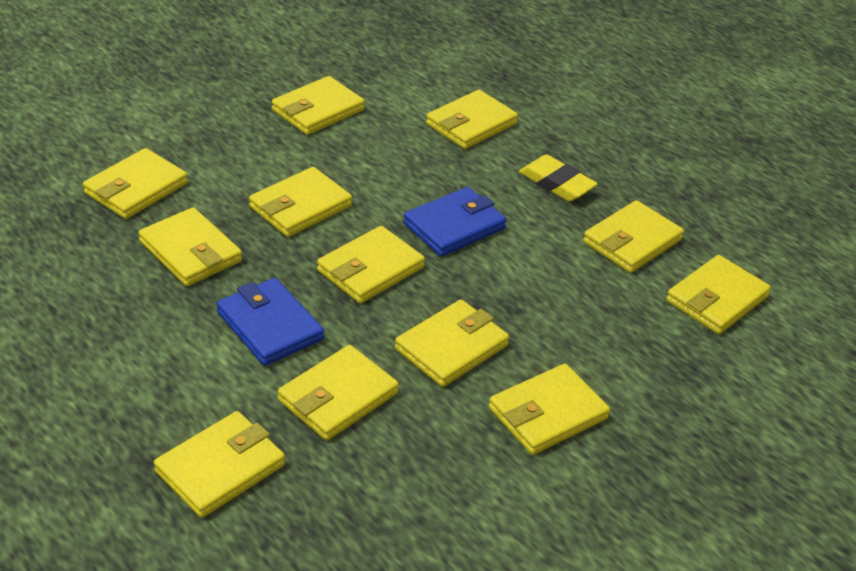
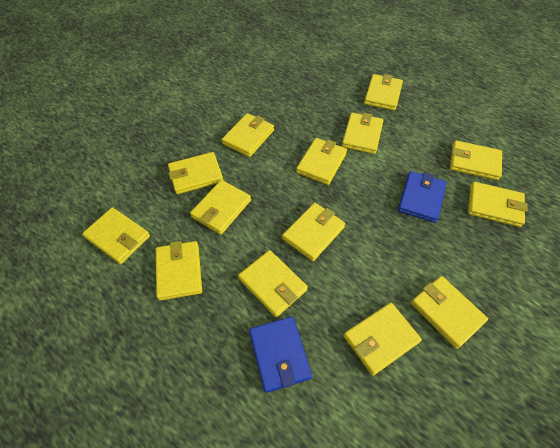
yellow eraser: [519,155,598,201] = 1 -> none = 0
yellow wallet: [83,148,188,219] [138,207,242,286] [154,411,285,518] [249,167,352,237] [272,76,365,135] [278,345,399,441] [317,226,425,304] [395,299,509,387] [426,90,518,149] [489,364,610,455] [583,200,684,273] [666,255,771,334] = 12 -> [82,207,150,264] [156,241,202,301] [168,152,223,194] [190,180,251,235] [222,113,274,157] [238,250,308,317] [282,203,345,261] [296,138,347,185] [342,113,383,154] [344,303,422,376] [364,74,403,111] [411,276,488,349] [450,140,502,180] [468,182,528,227] = 14

